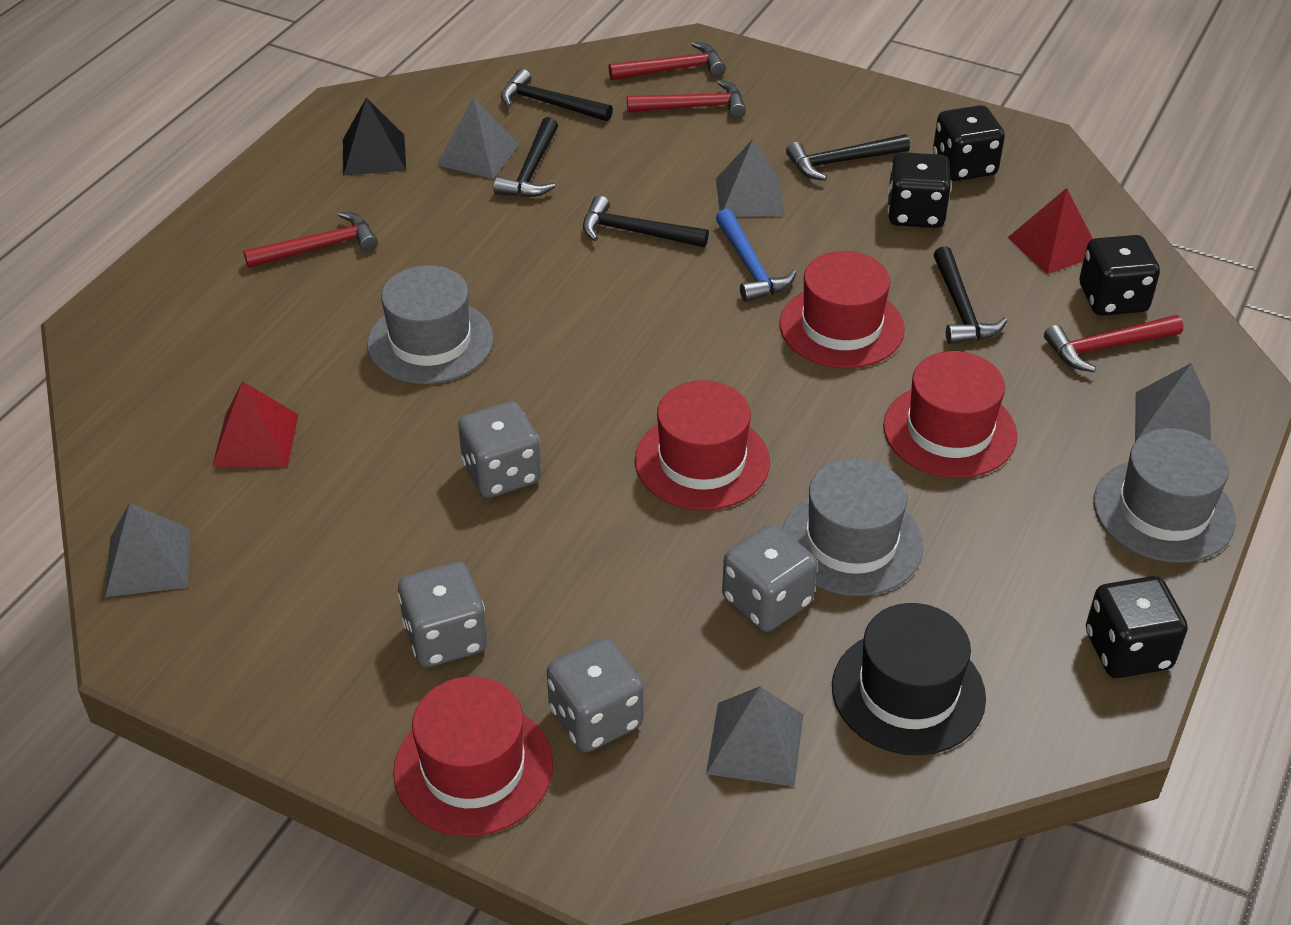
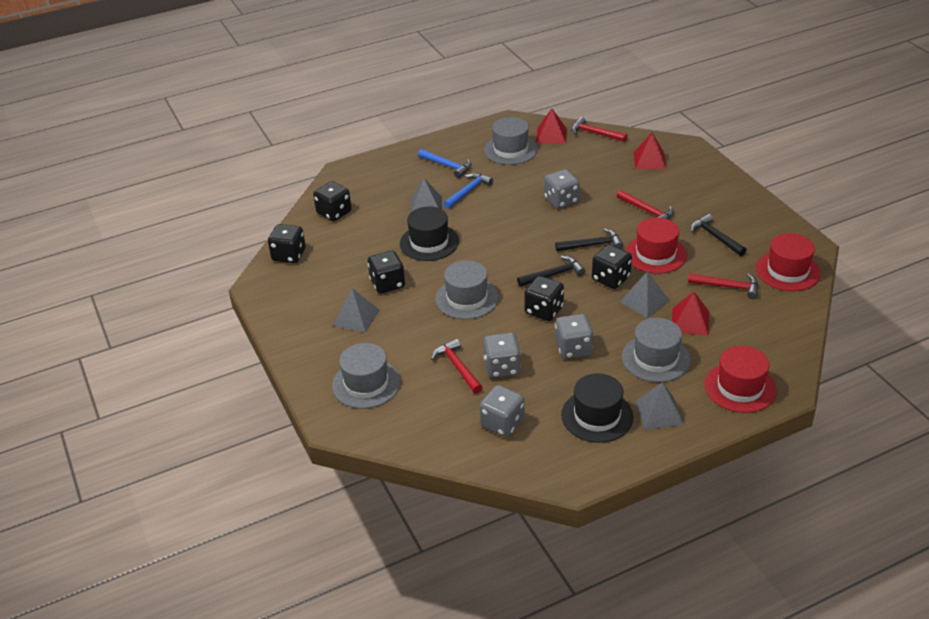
black dice: [888,152,951,228] [933,105,1005,181] [1080,235,1160,316] [1086,576,1188,678] = 4 -> [268,224,306,263] [313,181,352,221] [368,250,405,294] [524,276,564,321] [592,244,632,289] = 5
black hammer: [494,117,558,197] [501,69,613,121] [583,195,709,247] [786,134,910,180] [933,246,1007,344] = 5 -> [517,256,585,287] [555,228,623,251] [690,214,747,256] = 3
black hat: [832,603,986,755] = 1 -> [400,206,459,261] [561,373,634,443] = 2
black pyramid: [343,98,406,176] = 1 -> none = 0
blue hammer: [716,209,797,302] = 1 -> [418,149,471,178] [444,173,493,209] = 2
grey hat: [367,265,494,384] [782,458,923,596] [1094,428,1236,563] = 3 -> [332,343,401,409] [435,260,499,319] [484,117,538,165] [622,318,691,382] = 4
grey pyramid: [105,503,190,597] [437,98,519,179] [706,686,803,787] [716,139,785,217] [1135,363,1211,442] = 5 -> [333,288,379,333] [410,178,442,213] [620,272,670,318] [635,382,684,430] = 4
red hat: [393,676,553,836] [635,380,770,511] [780,251,905,368] [883,351,1017,478] = 4 -> [625,217,687,274] [705,346,777,413] [756,233,821,291] = 3
red pyramid: [212,381,298,467] [1008,188,1093,274] = 2 -> [536,108,567,144] [634,133,666,169] [672,292,709,336] = 3

